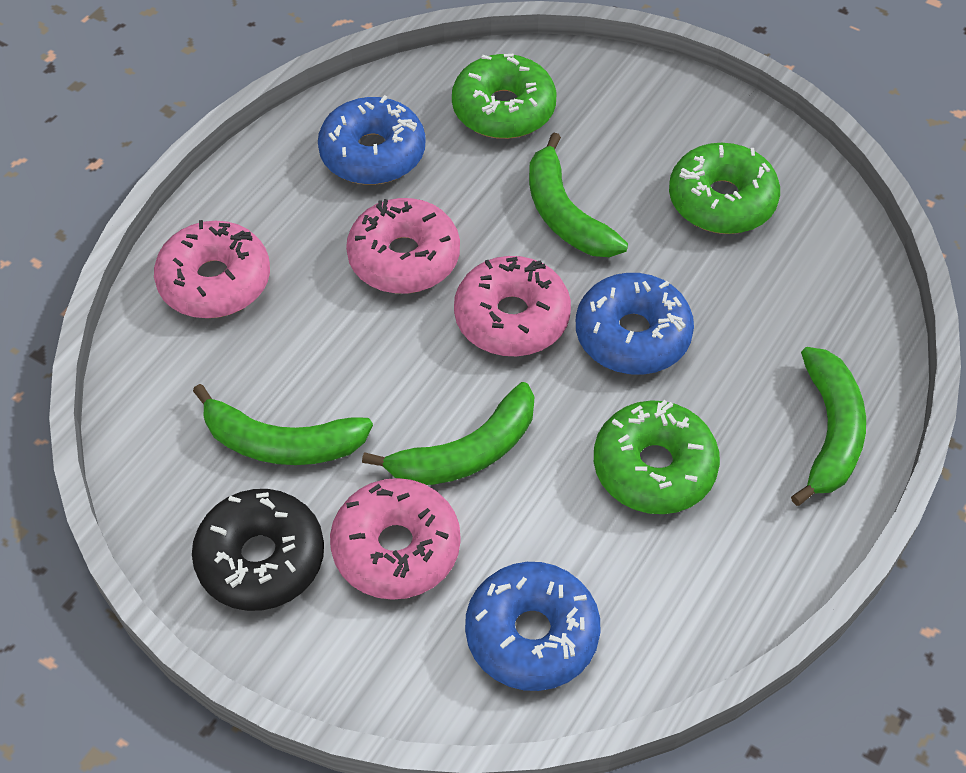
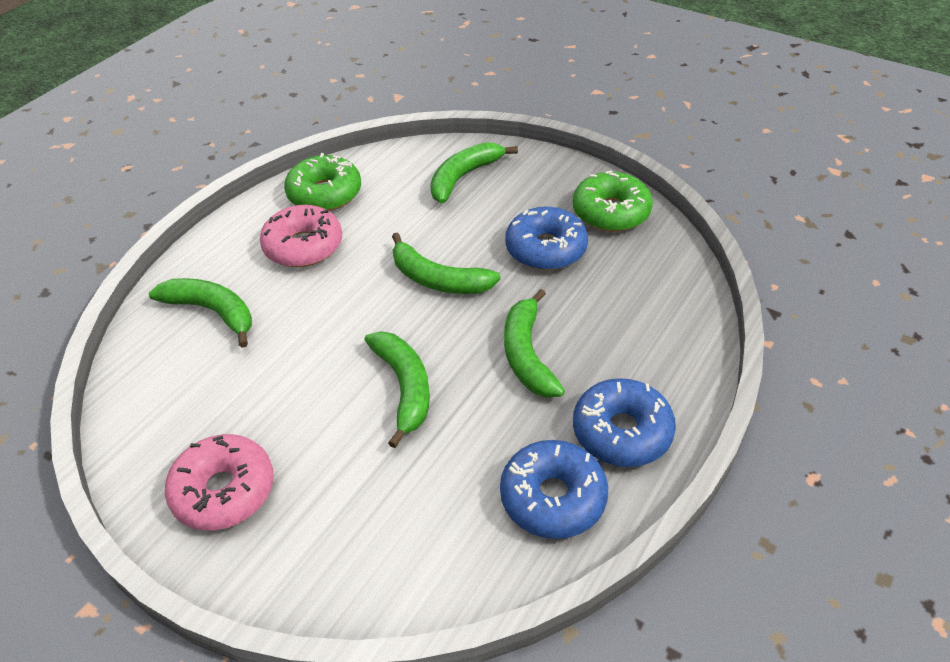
black donut: [192,489,324,611] = 1 -> none = 0
green banana: [193,384,373,465] [362,382,534,485] [529,132,628,257] [791,347,866,506] = 4 -> [149,278,252,348] [364,331,430,448] [392,233,501,294] [430,142,518,204] [504,289,565,398] = 5
green donut: [452,54,556,139] [594,400,720,514] [669,143,780,234] = 3 -> [284,153,361,211] [573,171,653,232] = 2
pink donut: [154,220,270,318] [330,478,461,600] [346,198,460,294] [454,256,571,356] = 4 -> [165,434,274,531] [260,205,342,267] = 2

